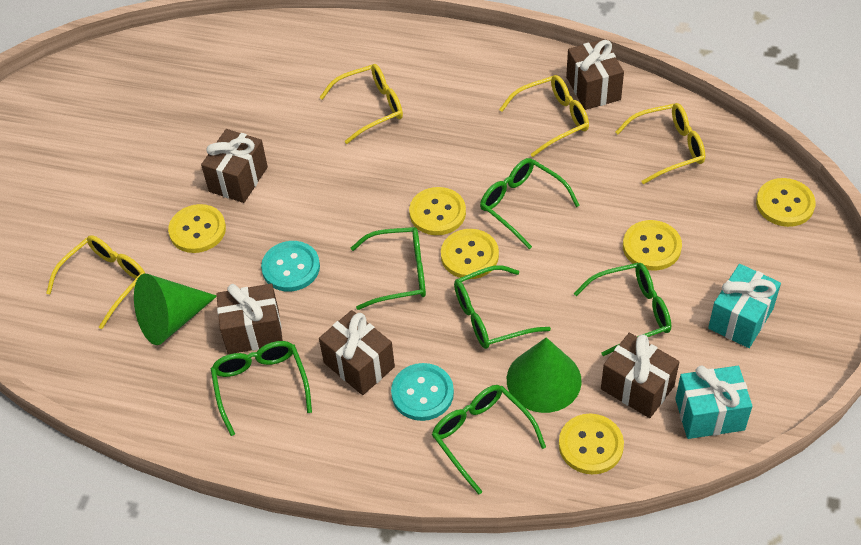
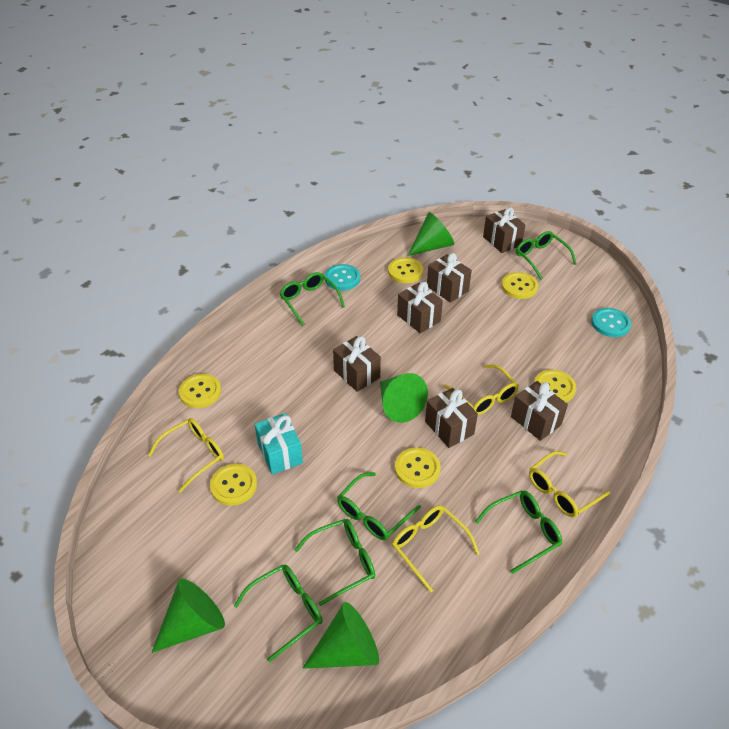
brown gift: [201,129,268,203] [216,284,283,354] [319,310,395,395] [566,39,624,110] [601,333,679,418] = 5 -> [333,336,381,392] [397,282,443,333] [425,388,478,448] [427,253,472,303] [483,207,525,253] [511,381,568,441] = 6
green cone: [134,273,217,345] [507,337,582,413] = 2 -> [152,579,225,653] [303,602,379,669] [380,373,428,423] [408,212,454,256] = 4
turquoise gift: [675,365,752,439] [708,264,781,348] = 2 -> [254,413,303,475] = 1

